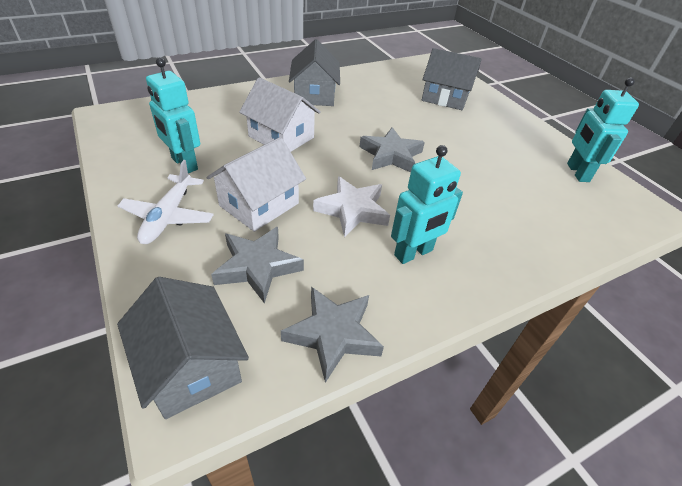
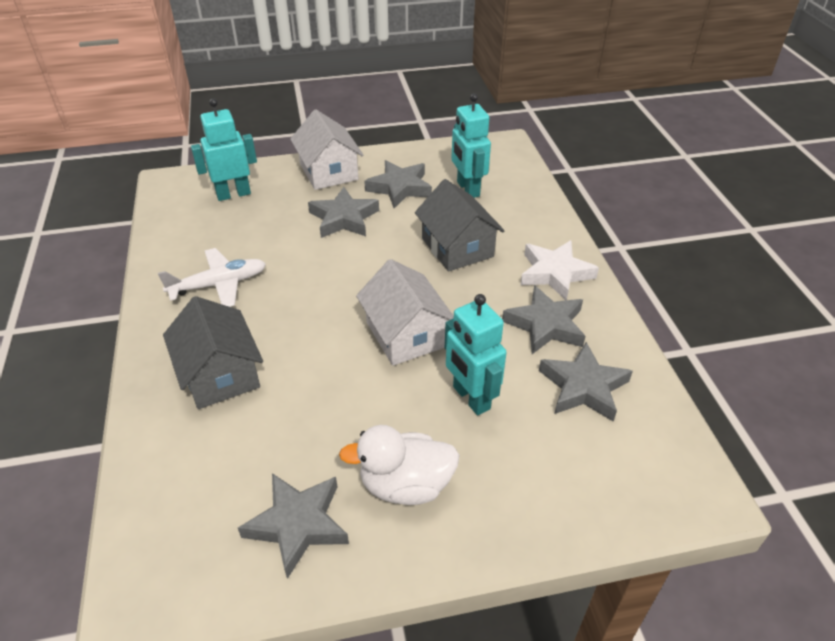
grey house: [117,277,249,419] [289,39,340,106] [422,48,481,110] = 3 -> [163,296,263,409] [415,179,505,271] = 2
grey star: [211,227,304,304] [281,287,384,383] [359,127,425,172] = 3 -> [238,473,349,579] [308,187,379,238] [364,160,432,208] [502,285,585,354] [539,342,633,422] = 5
white duck: none = 0 -> [339,425,460,505] = 1

